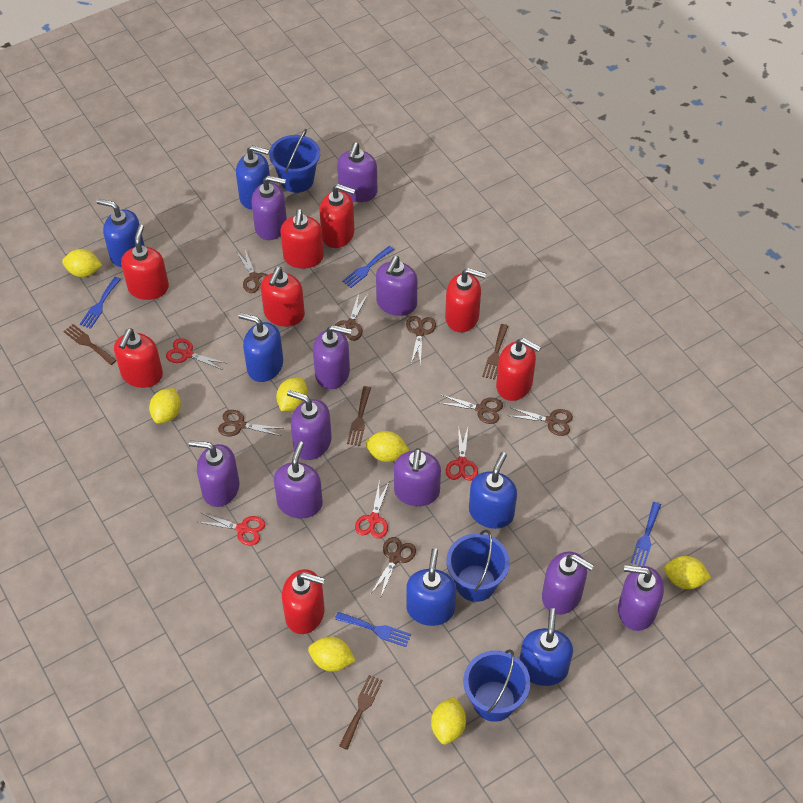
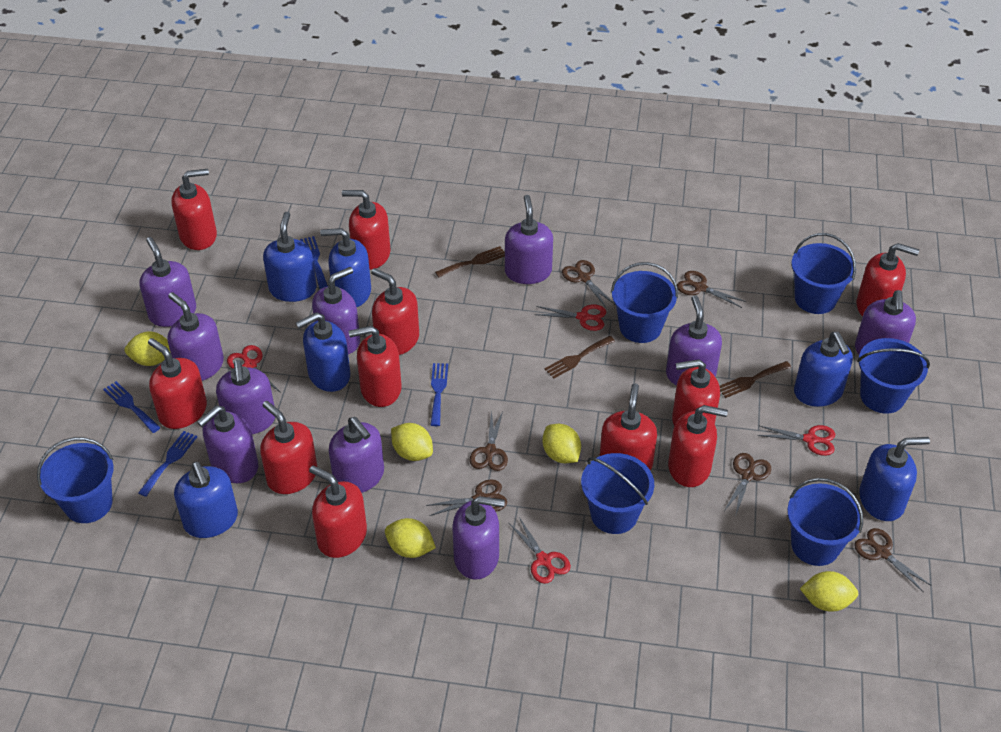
blue bucket: [269,129,320,193] [446,530,510,602] [464,649,530,722] = 3 -> [37,437,114,523] [581,453,654,534] [611,262,678,343] [787,478,863,566] [791,233,856,314] [857,338,930,414] = 6
brown fork: [63,324,117,365] [339,675,383,750] [347,386,371,446] [482,324,508,380] = 4 -> [435,246,505,277] [544,336,615,379] [720,361,792,398] = 3
brown scissors: [218,410,281,436] [236,247,267,293] [335,293,368,341] [371,537,416,598] [406,316,436,366] [440,395,503,424] [509,407,573,436] = 7 -> [426,479,507,516] [470,409,508,471] [562,260,614,307] [677,271,747,308] [724,453,771,517] [854,528,932,592] = 6
red soap dispenser: [114,328,163,388] [121,225,169,300] [261,267,305,327] [280,209,324,269] [282,569,325,634] [320,184,355,248] [445,268,486,332] [496,338,541,401] = 8 -> [148,338,207,429] [171,169,217,250] [260,401,317,494] [309,465,367,558] [342,190,390,270] [348,326,402,407] [371,268,419,355] [600,383,657,470] [668,405,728,487] [672,359,720,426] [857,243,919,317] = 11
yellow lemon: [62,249,102,277] [149,388,181,424] [276,378,308,411] [308,637,356,672] [365,431,409,462] [431,697,466,744] [664,556,711,589] = 7 -> [124,331,171,366] [385,518,436,558] [391,423,433,461] [542,424,581,463] [800,571,858,612] = 5

